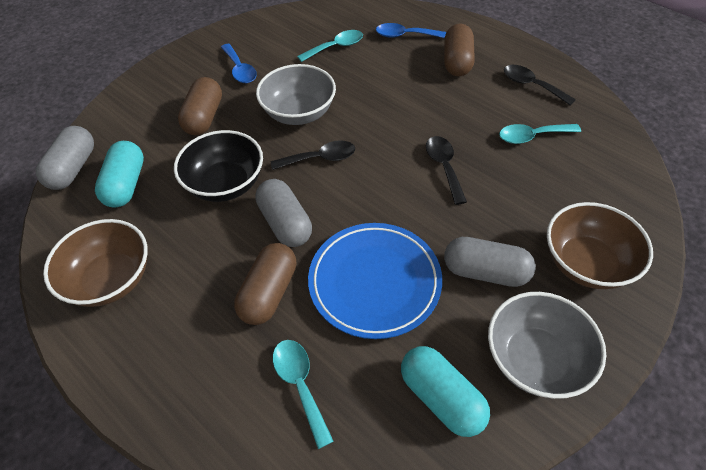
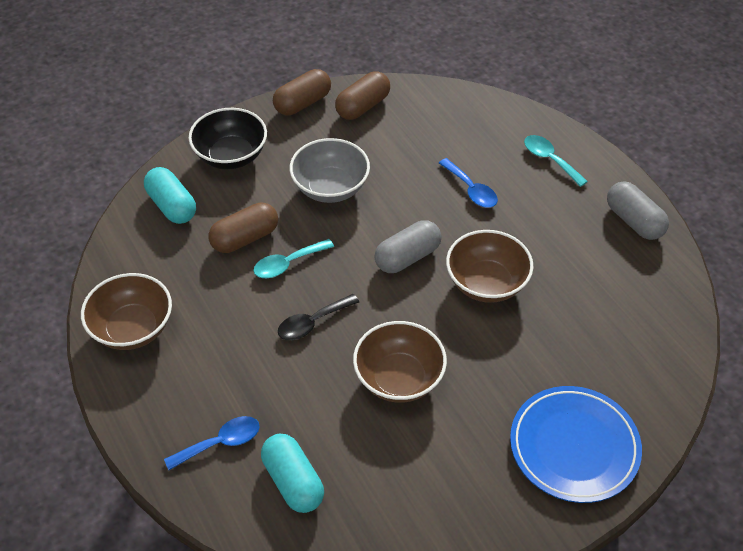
black spoon: [271,140,355,170] [426,136,467,205] [504,65,576,106] = 3 -> [278,294,359,340] = 1
brown bowl: [43,219,148,307] [547,202,653,289] = 2 -> [81,273,172,350] [353,321,447,403] [446,230,533,303] = 3
grey bowl: [256,64,336,125] [488,292,606,399] = 2 -> [290,138,370,203] = 1
grey capsule: [36,126,94,190] [255,179,312,247] [444,237,536,287] = 3 -> [374,220,442,273] [607,181,669,240] = 2
turquoise spoon: [273,340,334,449] [297,30,363,62] [499,124,581,144] = 3 -> [253,239,334,278] [524,135,588,187] = 2

